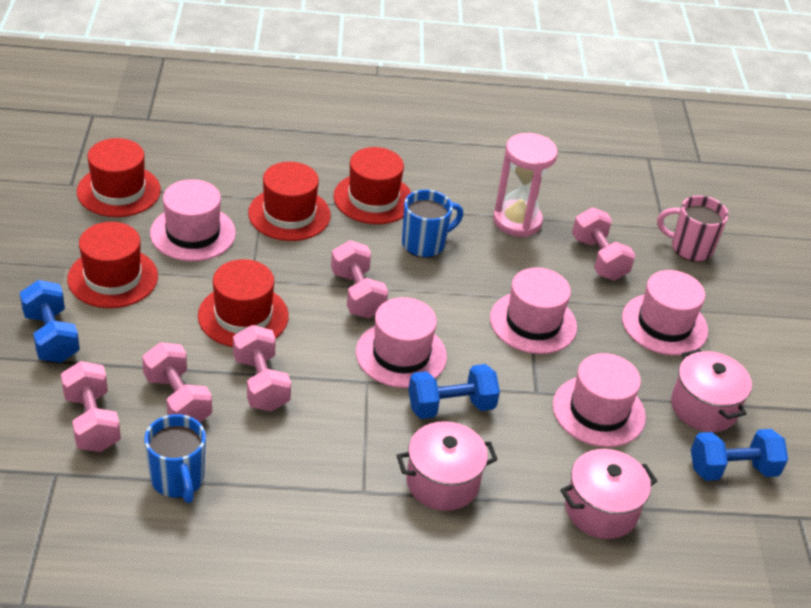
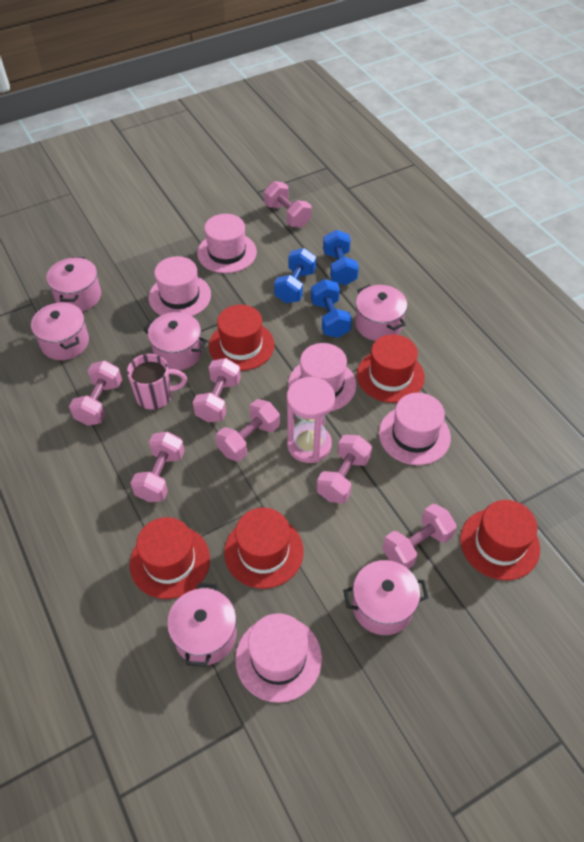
blue mug: [144,414,206,503] [402,190,463,258] = 2 -> none = 0
pink dumbbell: [61,361,121,452] [142,342,212,423] [233,325,291,411] [331,240,388,318] [572,207,635,281] = 5 -> [69,361,122,426] [131,432,184,502] [193,358,241,423] [216,399,280,461] [264,181,311,228] [316,435,372,503] [382,504,457,569] = 7
pink pot: [397,421,498,511] [560,449,657,539] [671,349,752,432] = 3 -> [31,303,89,360] [46,257,101,311] [143,312,207,370] [167,583,237,667] [343,560,429,635] [355,285,407,341] = 6

